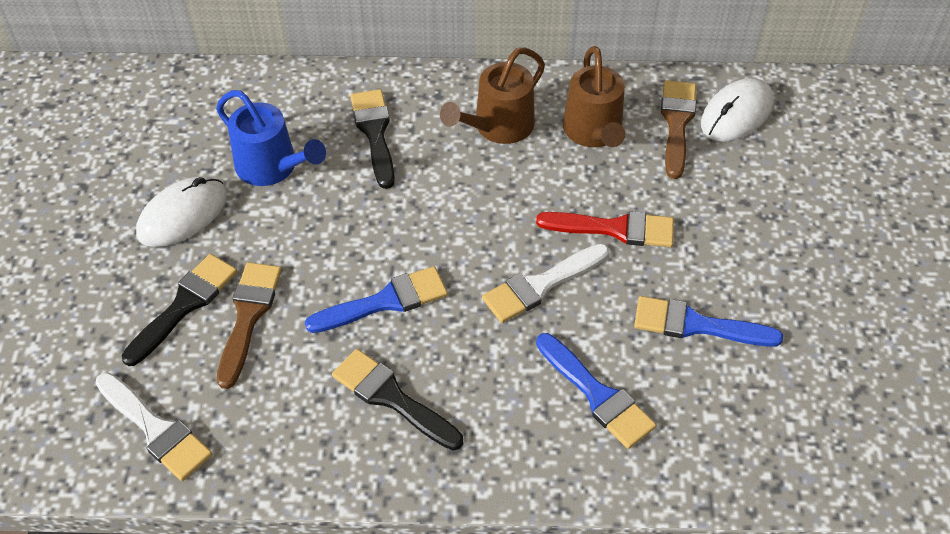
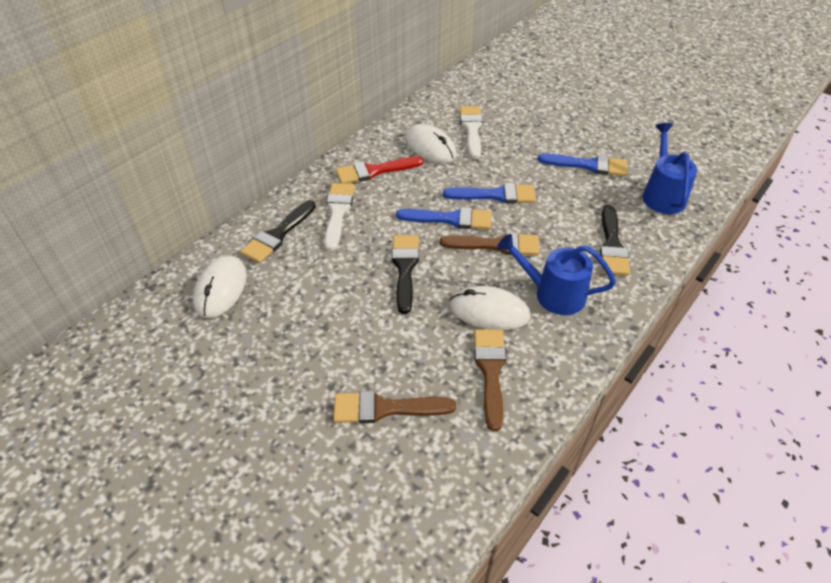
blue watering can: [216,90,326,186] = 1 -> [497,234,616,315] [642,123,697,214] = 2
brown brush: [217,262,282,389] [661,80,696,179] = 2 -> [333,391,456,423] [440,232,540,255] [474,329,506,431] = 3
brown watering can: [440,47,545,144] [563,46,625,147] = 2 -> none = 0
white mouse: [136,176,227,247] [701,78,774,142] = 2 -> [193,256,247,318] [405,124,457,163] [449,286,531,330] = 3

